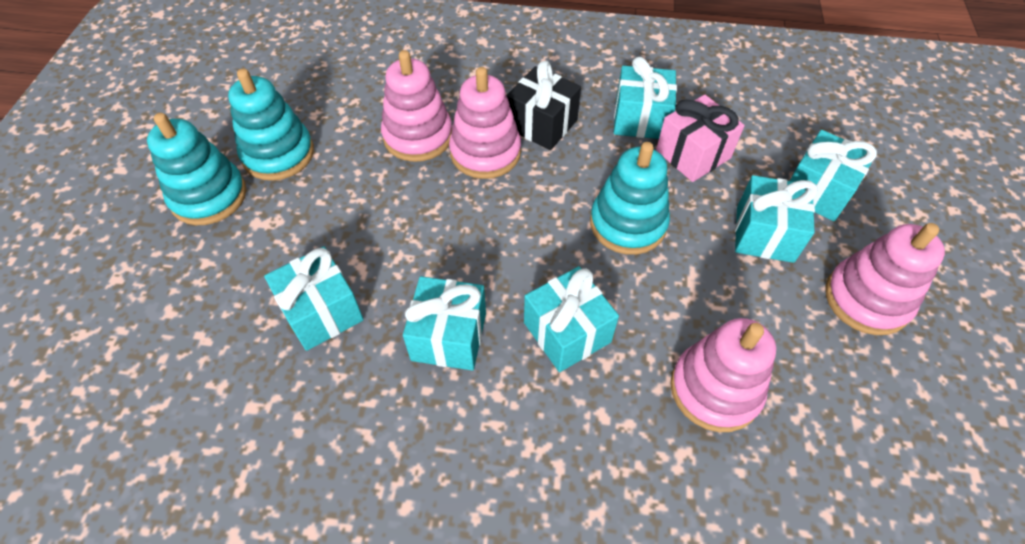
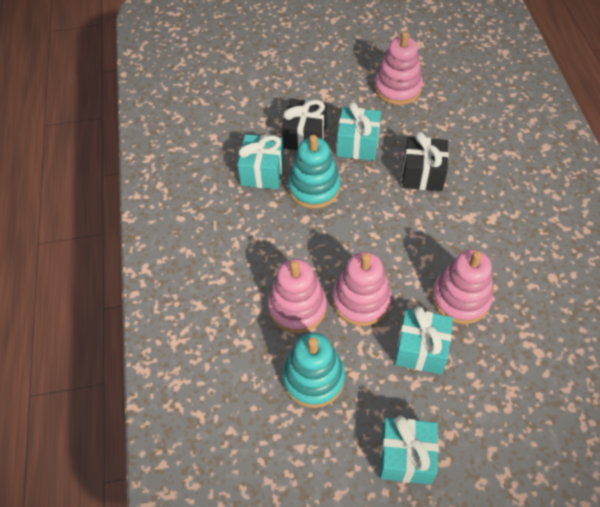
black gift: [507,61,581,150] = 1 -> [282,99,327,150] [402,132,449,191] = 2
pink gift: [656,95,745,182] = 1 -> none = 0
turquoise gift: [264,246,364,351] [403,276,486,370] [524,266,619,372] [614,57,677,139] [735,175,818,263] [790,130,877,221] = 6 -> [237,134,284,189] [337,102,381,161] [380,416,439,484] [395,306,453,374] = 4
turquoise stacking toy: [147,113,246,225] [228,69,314,181] [590,142,670,255] = 3 -> [282,333,345,408] [288,135,340,209] = 2

